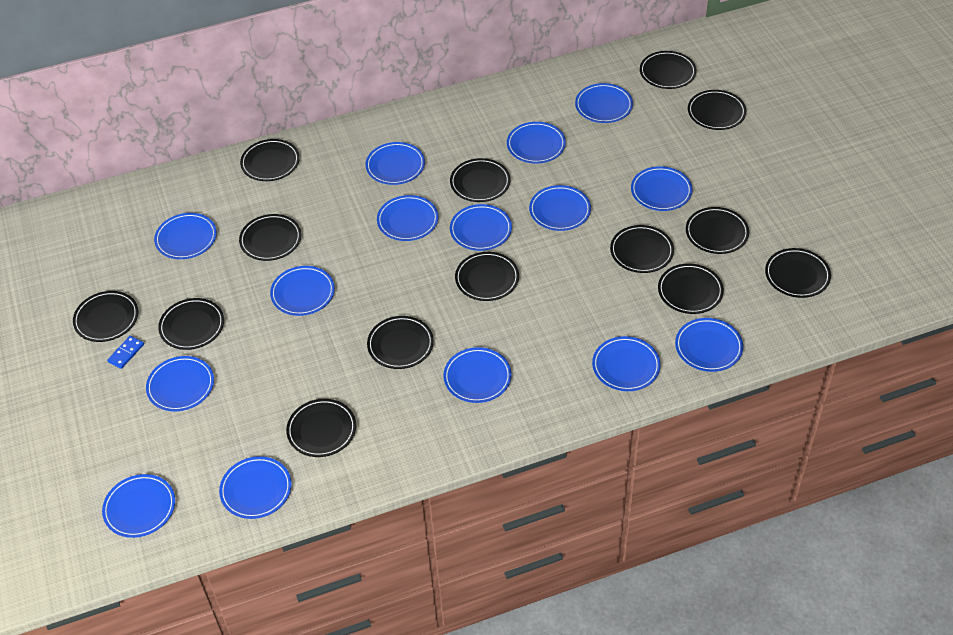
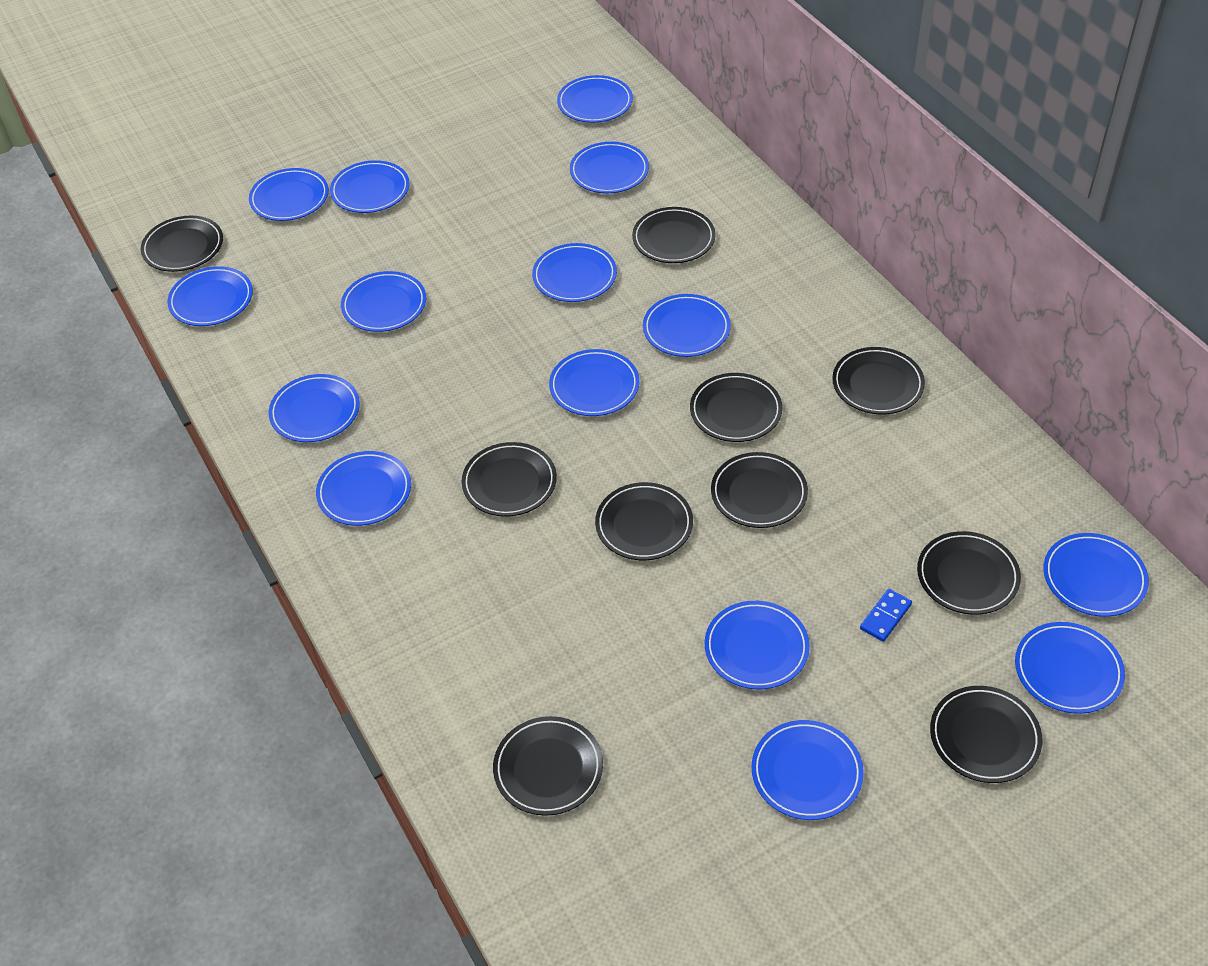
black plate: [73,291,138,342] [158,298,224,350] [239,214,301,261] [240,139,300,181] [286,399,356,457] [367,316,434,369] [450,158,510,202] [455,252,519,301] [610,225,674,273] [640,51,697,89] [658,263,724,314] [686,207,749,254] [688,90,746,130] [765,248,831,298] = 14 -> [141,216,223,272] [462,442,557,517] [493,716,603,816] [595,482,693,560] [632,207,715,263] [690,373,782,442] [711,452,808,528] [832,347,925,414] [917,531,1021,615] [930,686,1042,783] = 10

